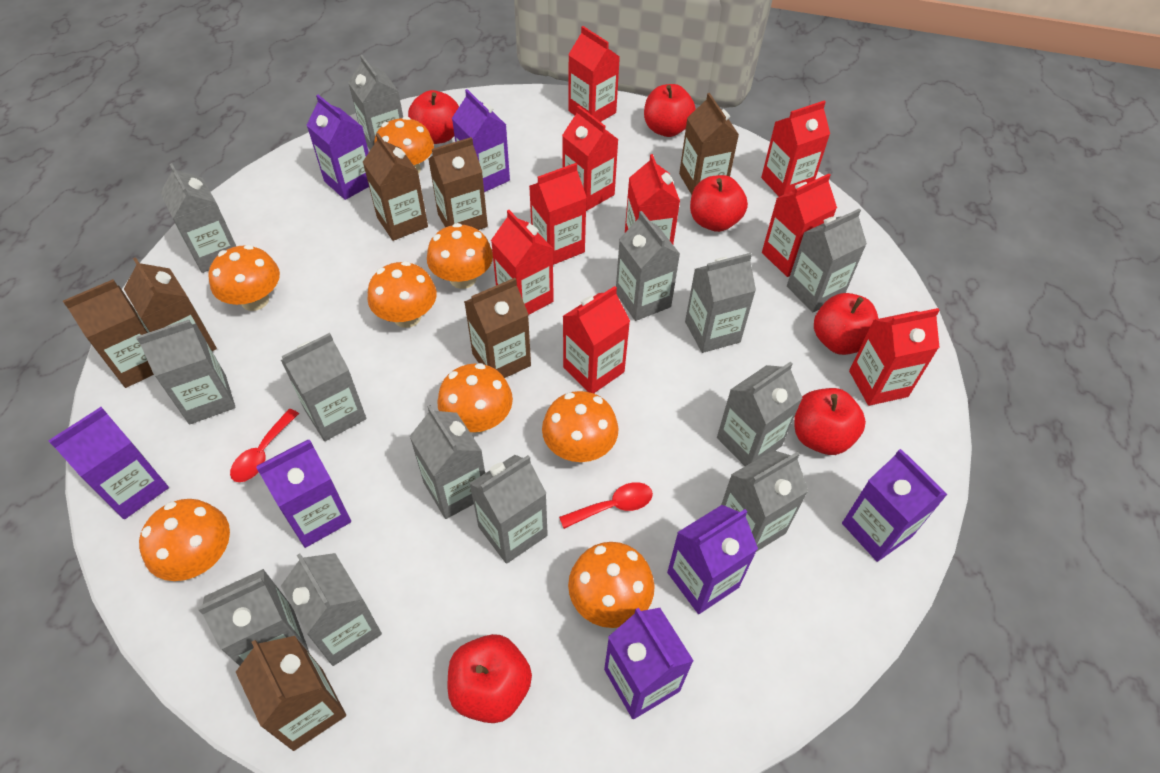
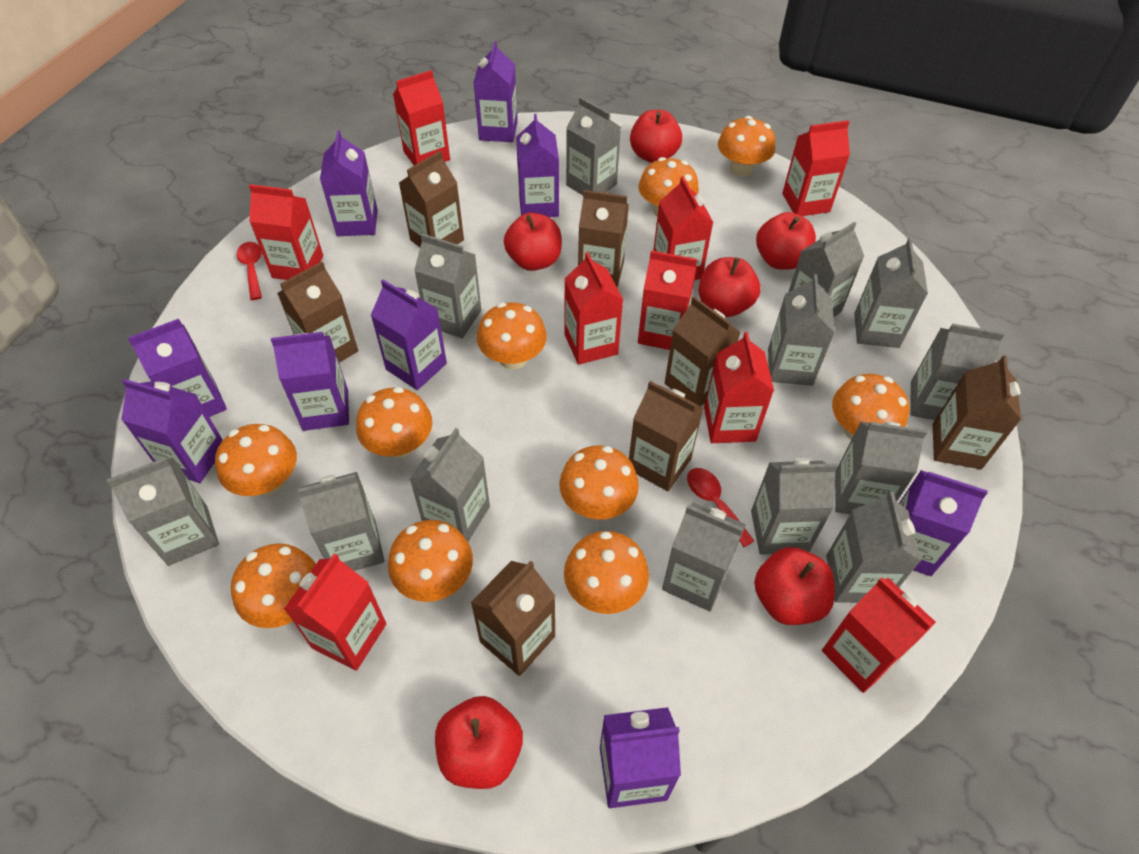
orange mushroom: [139,499,230,581] [208,245,280,311] [367,261,437,328] [374,116,434,174] [427,223,493,289] [437,363,513,433] [542,391,619,462] [568,542,655,628] = 8 -> [215,424,297,496] [231,543,316,628] [356,387,432,458] [388,520,473,602] [477,302,547,370] [559,445,639,520] [564,531,649,614] [638,157,699,217] [718,116,775,177] [832,374,909,440] = 10
purple carton: [48,407,169,519] [256,440,351,548] [307,95,369,200] [452,89,510,192] [604,608,694,719] [667,505,758,614] [842,449,948,562] = 7 -> [121,379,223,483] [128,319,227,417] [271,332,349,431] [320,130,378,236] [371,280,447,390] [474,41,518,142] [516,114,559,217] [600,707,681,808] [899,470,988,576] = 9

